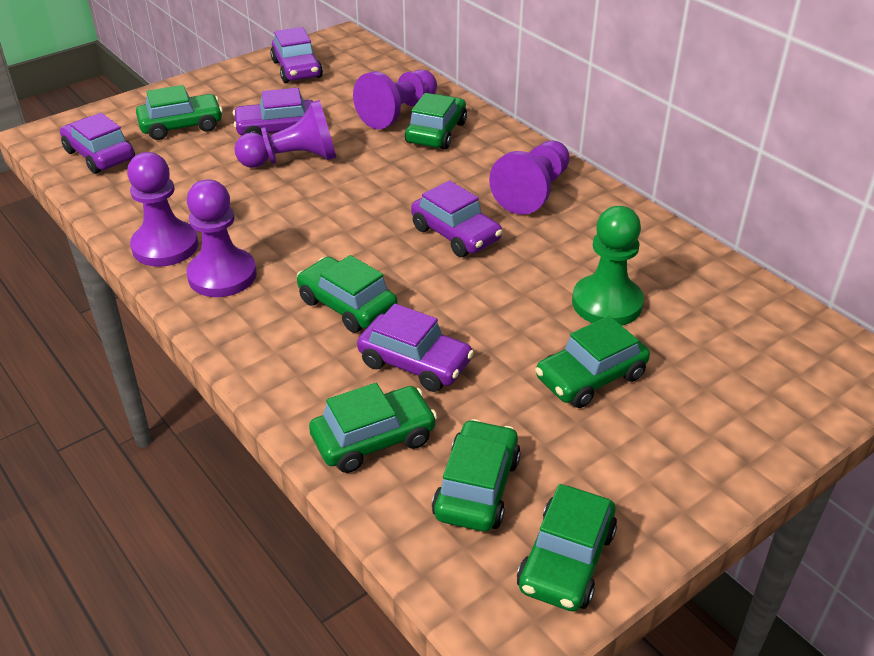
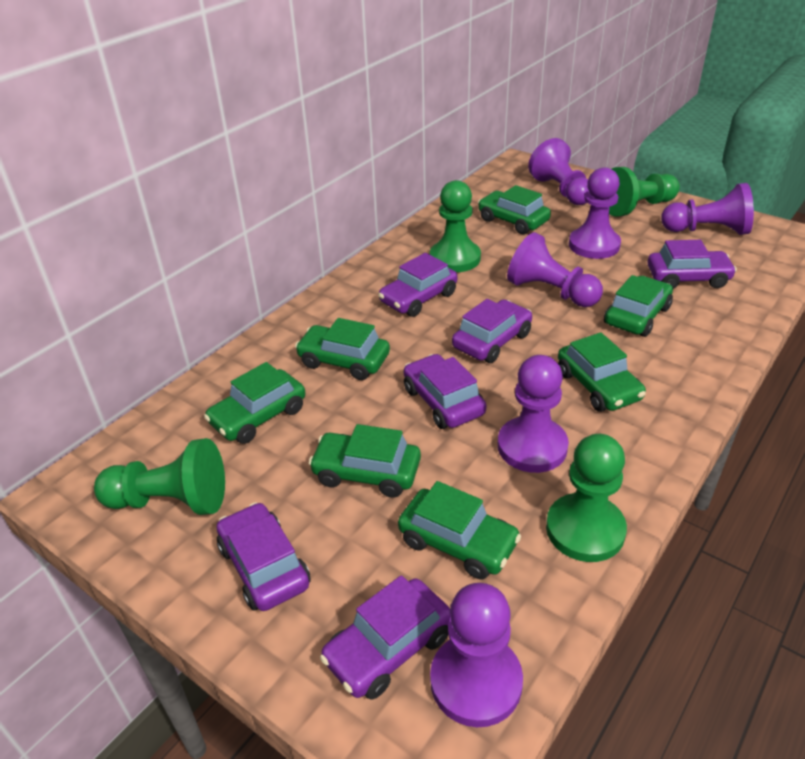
green pawn: [572,206,644,326] = 1 -> [94,438,225,515] [430,180,481,272] [546,434,627,562] [609,167,680,217] = 4
purple car: [60,113,135,174] [233,88,313,136] [270,27,323,83] [357,304,474,392] [411,180,503,257] = 5 -> [217,502,311,611] [320,575,450,700] [378,253,457,317] [404,354,487,429] [452,299,532,363] [647,240,737,289] = 6
purple pawn: [127,152,198,267] [186,179,257,297] [234,100,336,168] [353,69,437,129] [489,141,570,215] = 5 -> [430,583,523,727] [498,355,569,473] [507,232,603,307] [528,138,589,205] [569,167,621,259] [661,183,754,235] = 6

